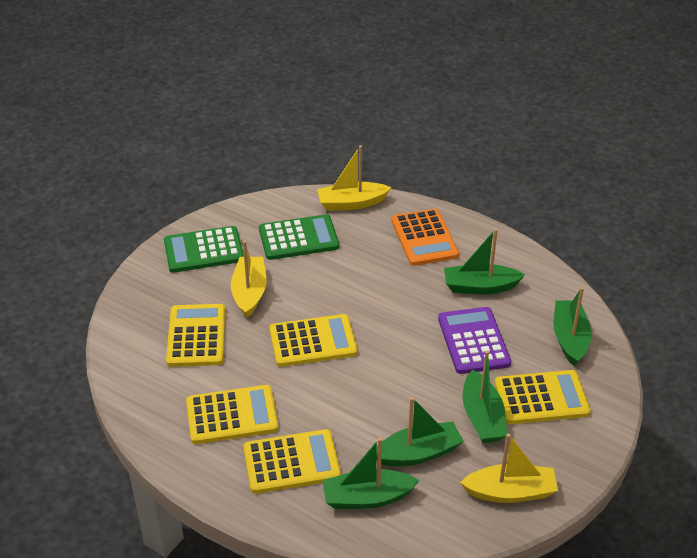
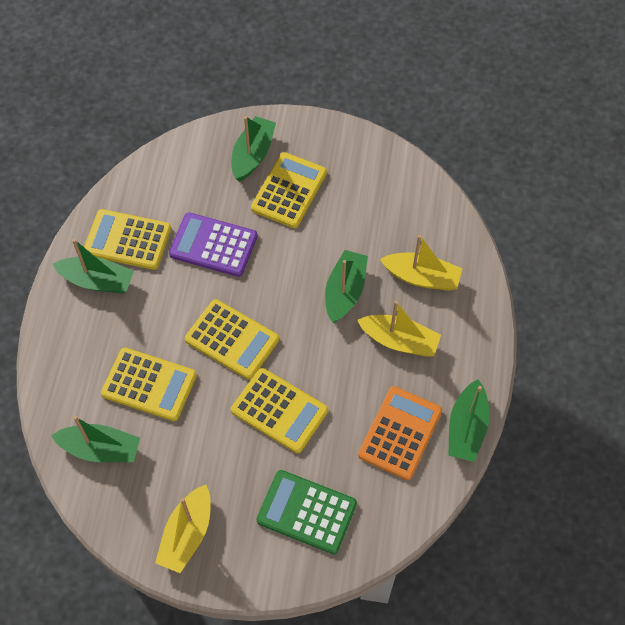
green calculator: [164,226,244,273] [259,214,339,260] = 2 -> [257,470,357,554] = 1

